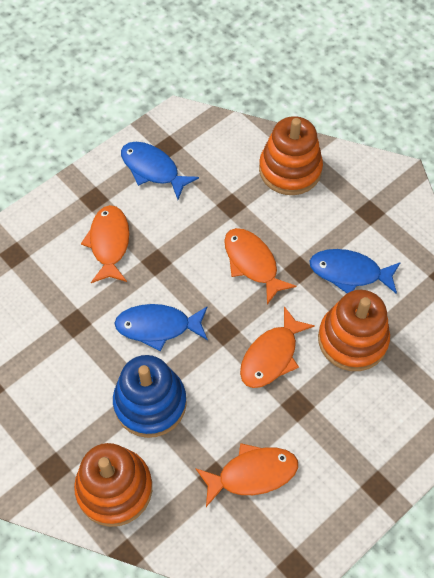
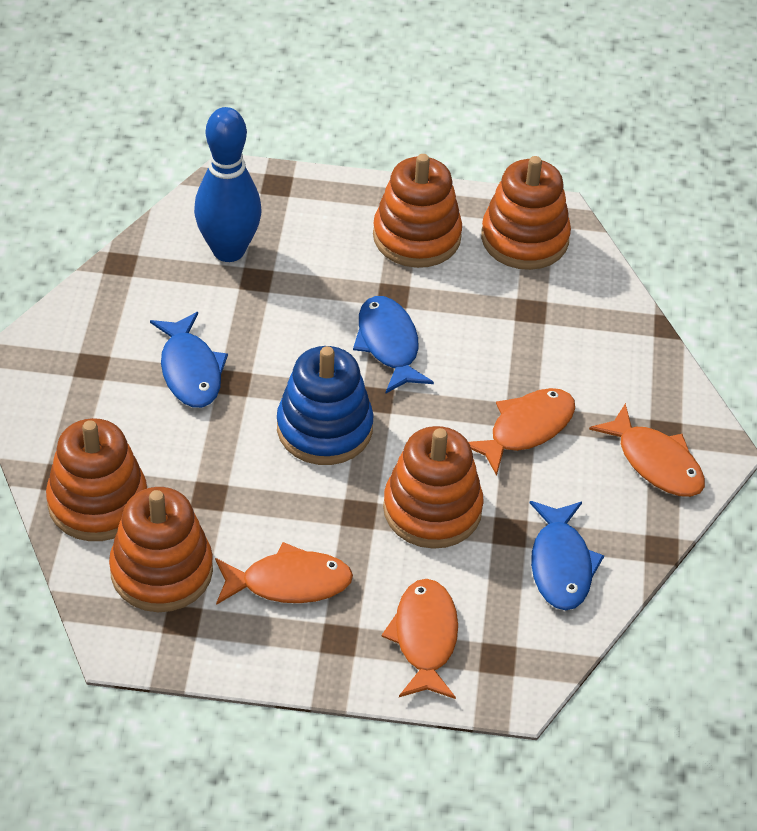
blue bowling pin: none = 0 -> [194,107,262,262] = 1
orange stacking toy: [74,443,152,527] [259,116,323,195] [318,290,390,371] = 3 -> [46,418,147,541] [109,487,213,612] [373,154,462,268] [383,426,484,549] [481,156,571,270] = 5

